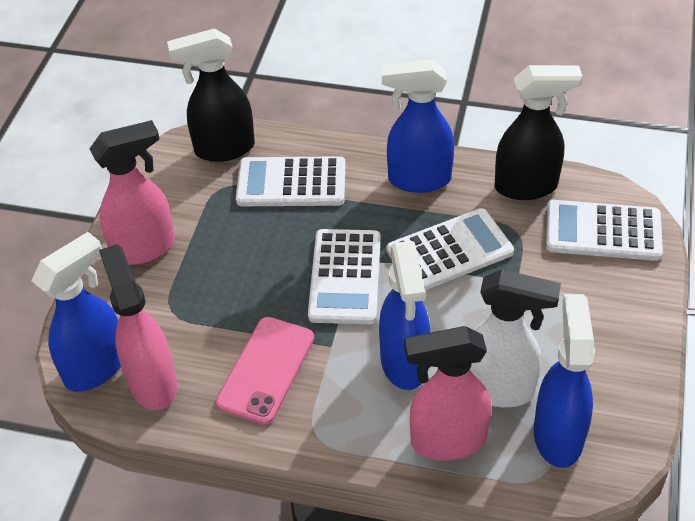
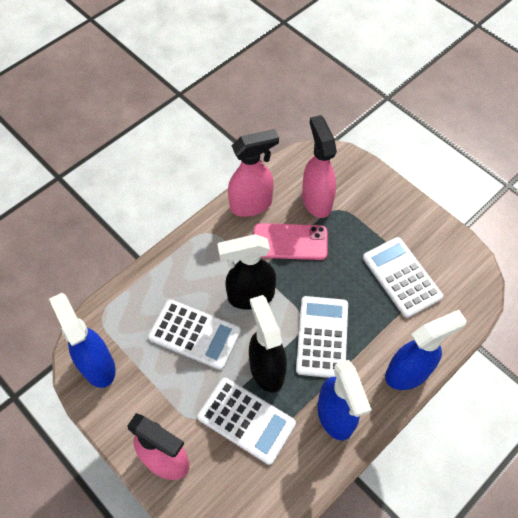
blue spray bottle: [31,232,121,392] [379,241,430,390] [382,59,454,193] [534,294,595,468] = 4 -> [49,293,116,388] [317,360,372,441] [385,310,467,390] = 3
white spray bottle: [470,269,561,407] = 1 -> none = 0

